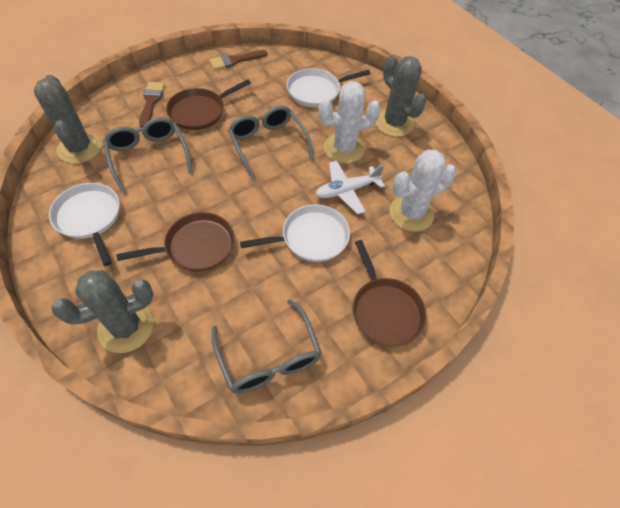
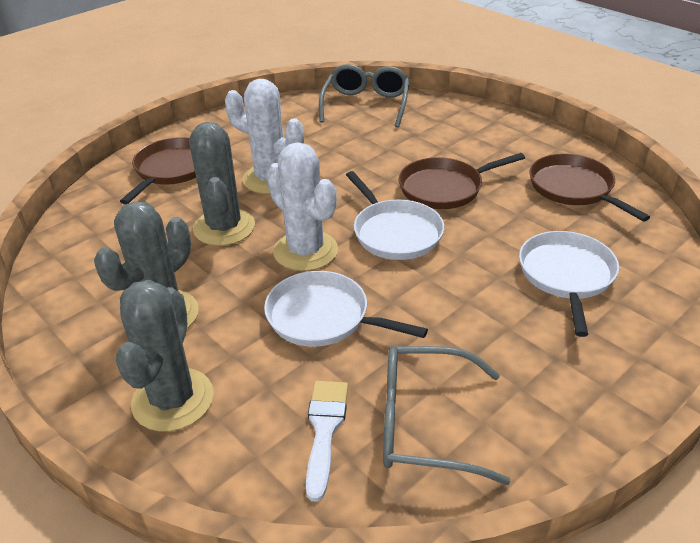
brown brush: [139,82,165,127] [209,50,267,70] = 2 -> none = 0
grey glasses: [103,117,193,193] [211,299,322,394] [228,105,314,179] = 3 -> [319,64,409,128] [383,345,511,485] = 2
white brush: none = 0 -> [306,381,348,502] = 1
white plane: [316,161,385,214] = 1 -> none = 0

